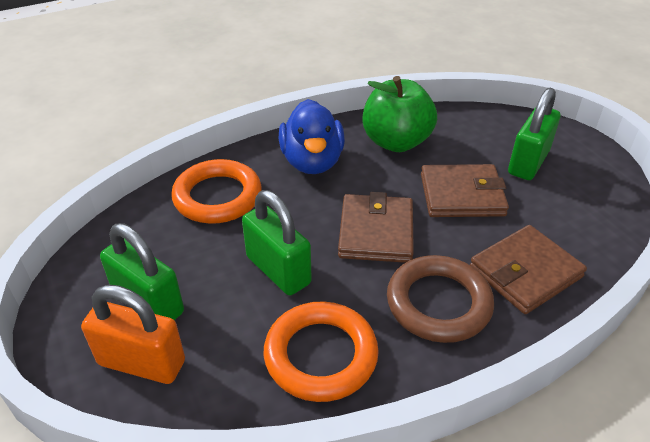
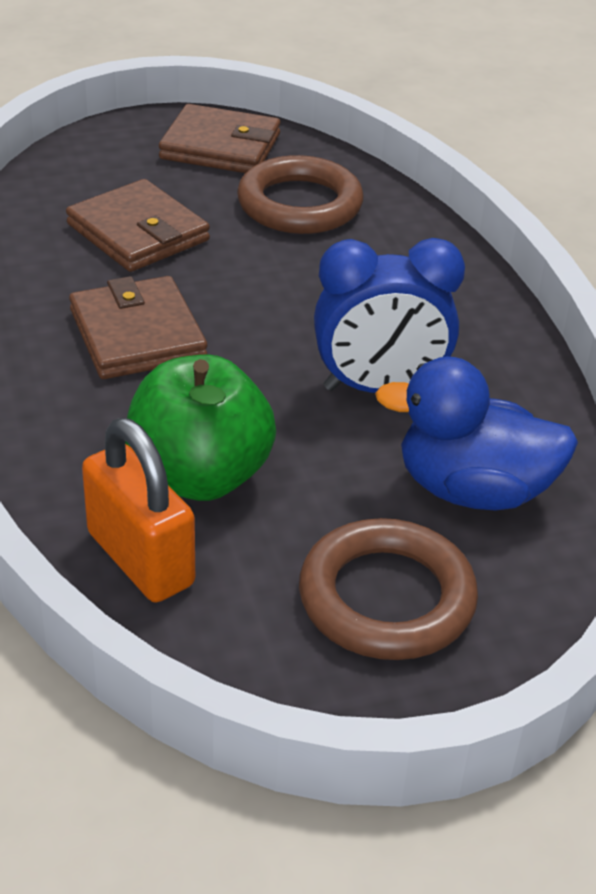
blue clock: none = 0 -> [314,238,465,393] = 1
brown ring: [387,255,494,343] = 1 -> [237,155,364,234] [299,518,478,660] = 2
green padlock: [100,223,184,320] [242,190,312,295] [508,88,560,180] = 3 -> none = 0
orange ring: [171,159,262,224] [263,301,379,402] = 2 -> none = 0

